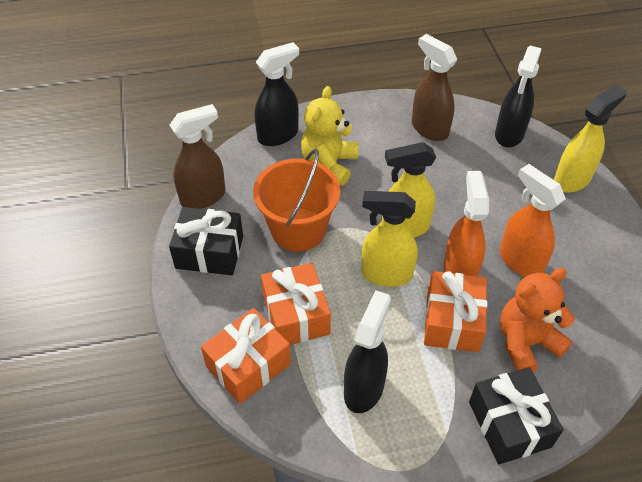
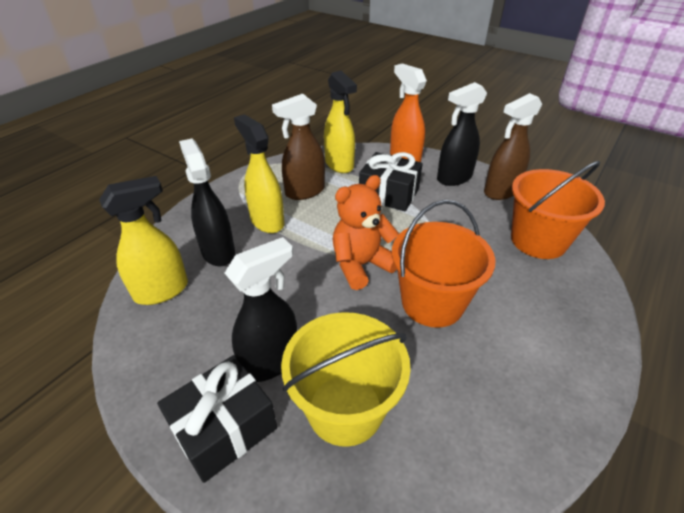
orange bucket: [253,149,340,252] = 1 -> [392,200,496,328] [511,161,605,259] = 2
orange gift: [201,308,291,404] [261,263,331,345] [424,271,487,352] = 3 -> none = 0
orange spray bottle: [443,171,489,276] [500,164,566,277] = 2 -> [390,64,427,162] = 1
yellow bucket: none = 0 -> [281,312,411,447] = 1
yellow teddy bear: [301,86,358,186] = 1 -> none = 0

